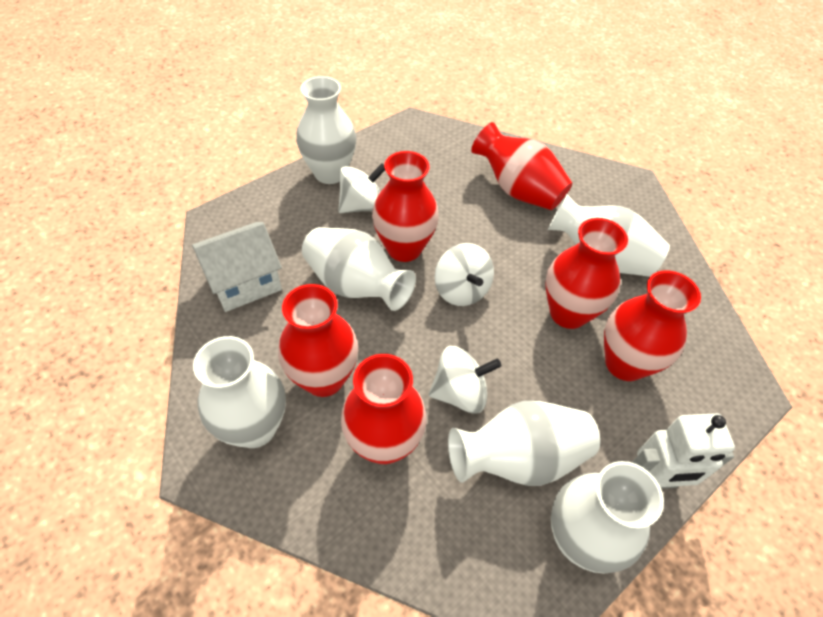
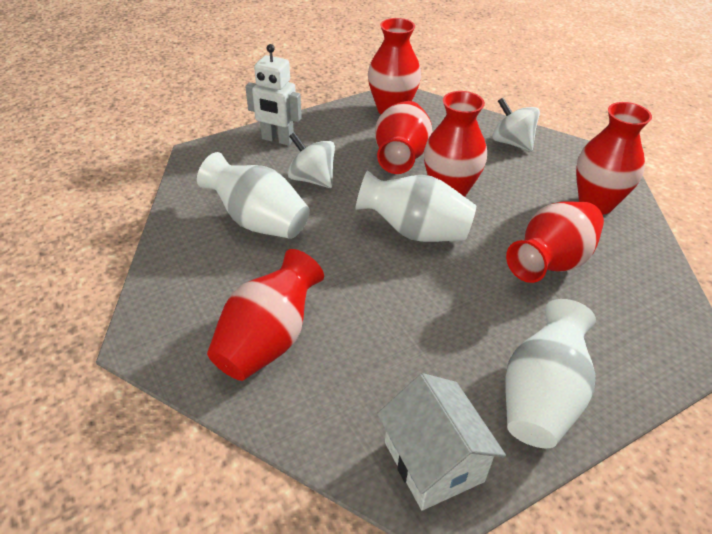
white spinning top: [338,163,385,213] [429,346,501,414] [435,243,494,306] = 3 -> [288,132,335,188] [492,98,540,151] = 2
white vase: [193,336,286,448] [296,76,356,184] [302,227,416,311] [448,401,600,486] [548,194,670,277] [551,461,664,573] = 6 -> [197,152,310,239] [355,170,476,242] [505,299,596,448] = 3

